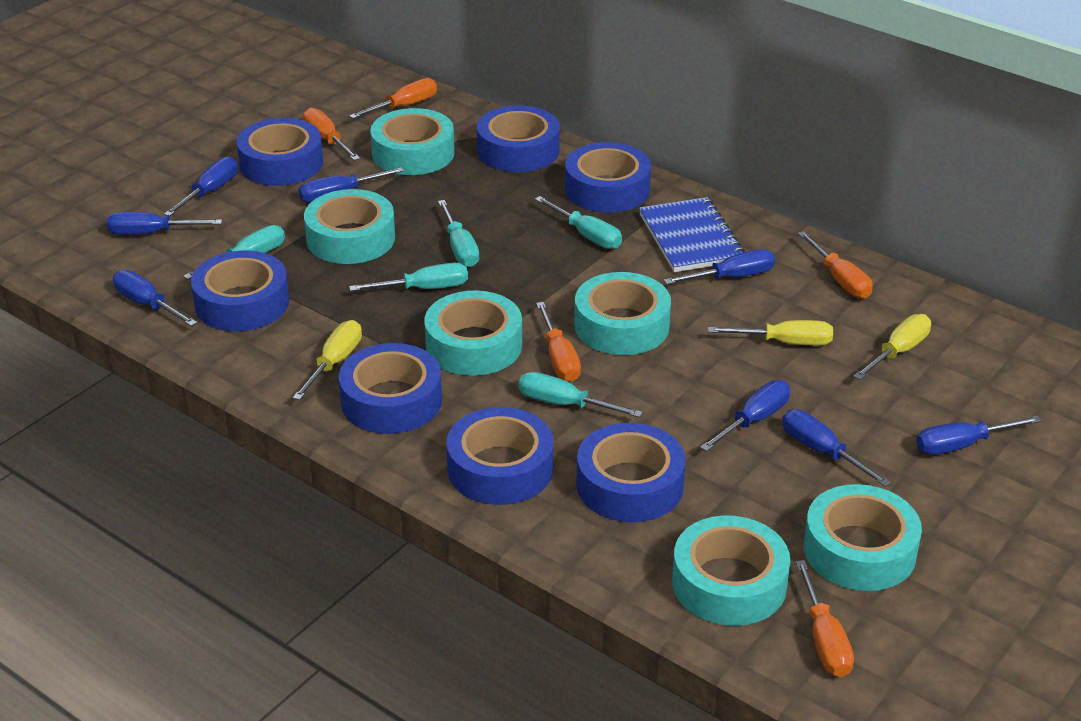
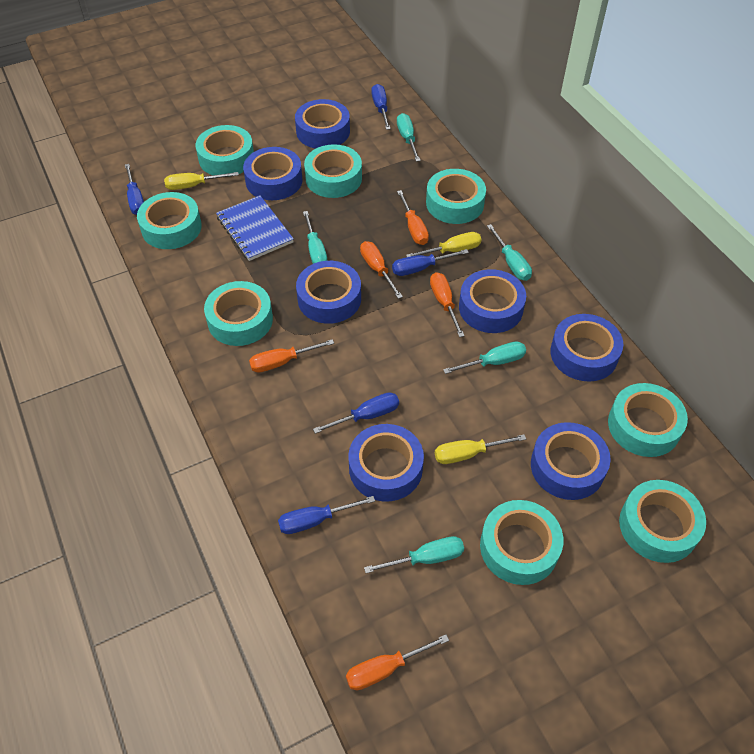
blue screwdriver: [107,212,222,235] [113,270,197,326] [164,157,238,217] [299,167,404,203] [664,249,775,284] [700,380,790,452] [782,409,891,487] [916,416,1042,455] = 8 -> [125,164,144,215] [278,496,375,534] [313,392,399,434] [372,84,390,130] [392,249,469,276] = 5
turquoise tape: [304,189,395,264] [370,108,455,175] [424,290,522,376] [574,272,671,355] [672,515,790,626] [804,484,922,591] = 6 -> [137,192,202,249] [196,125,254,177] [204,281,273,346] [304,144,362,198] [426,169,486,224] [480,500,563,585] [608,383,688,457] [619,480,706,563] = 8

